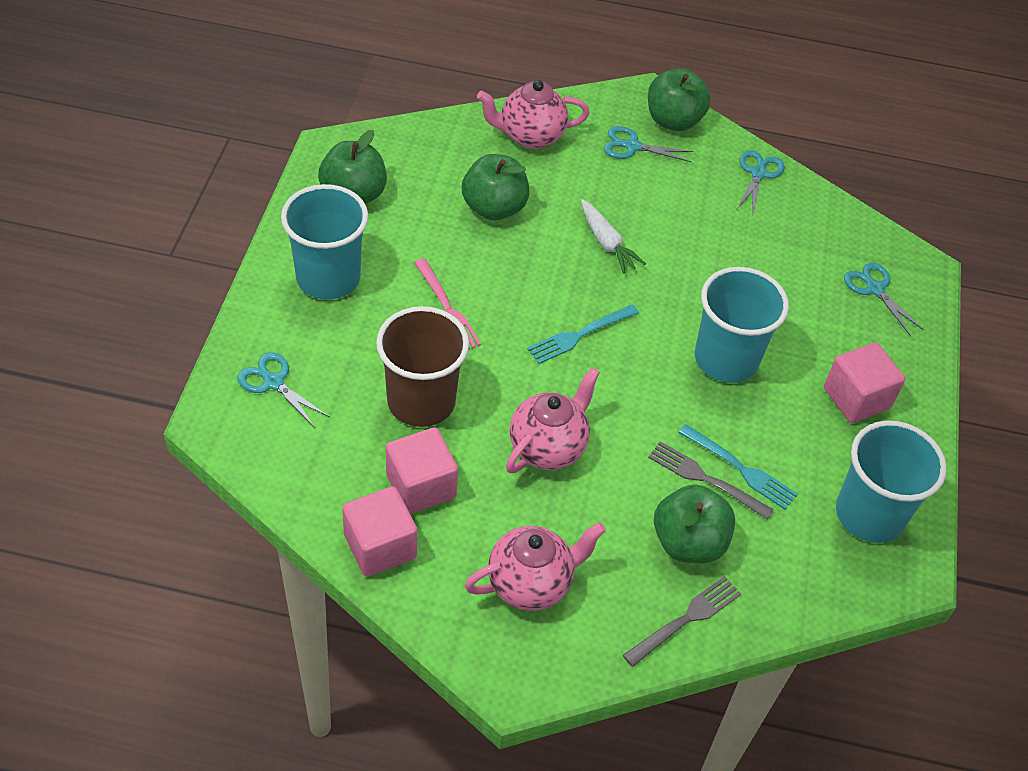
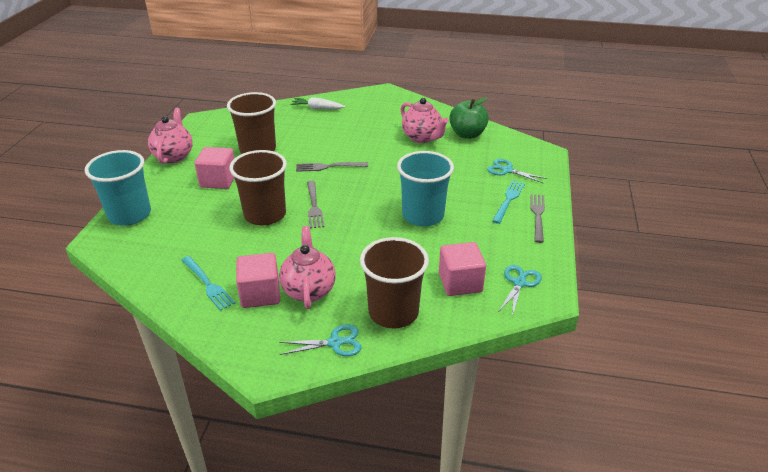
brown cup: [376,306,469,427] = 1 -> [227,92,276,154] [229,150,287,226] [360,237,429,329] = 3
green apple: [318,130,387,204] [462,154,529,220] [648,68,711,131] [654,484,735,563] = 4 -> [449,97,489,139] = 1
grey fork: [623,576,741,667] [648,441,774,520] = 2 -> [296,162,368,172] [307,181,324,228] [530,194,545,243] = 3
pink fork: [414,258,481,349] = 1 -> none = 0
turquoise cup: [281,184,368,300] [695,267,789,383] [836,420,947,543] = 3 -> [85,150,151,226] [397,151,454,226] = 2
turquoise scissors: [238,352,330,428] [604,126,693,162] [737,150,785,213] [844,263,924,336] = 4 -> [279,324,362,356] [487,159,547,184] [499,265,542,317] = 3

